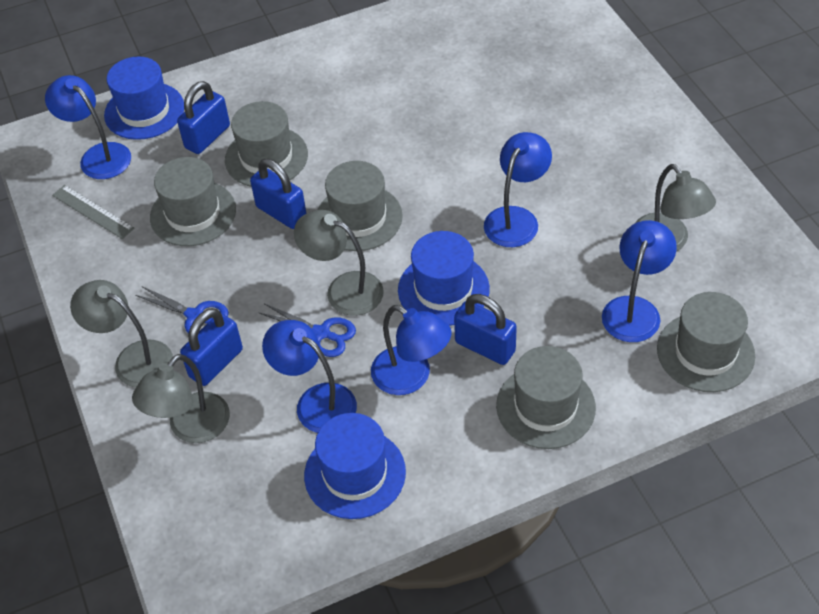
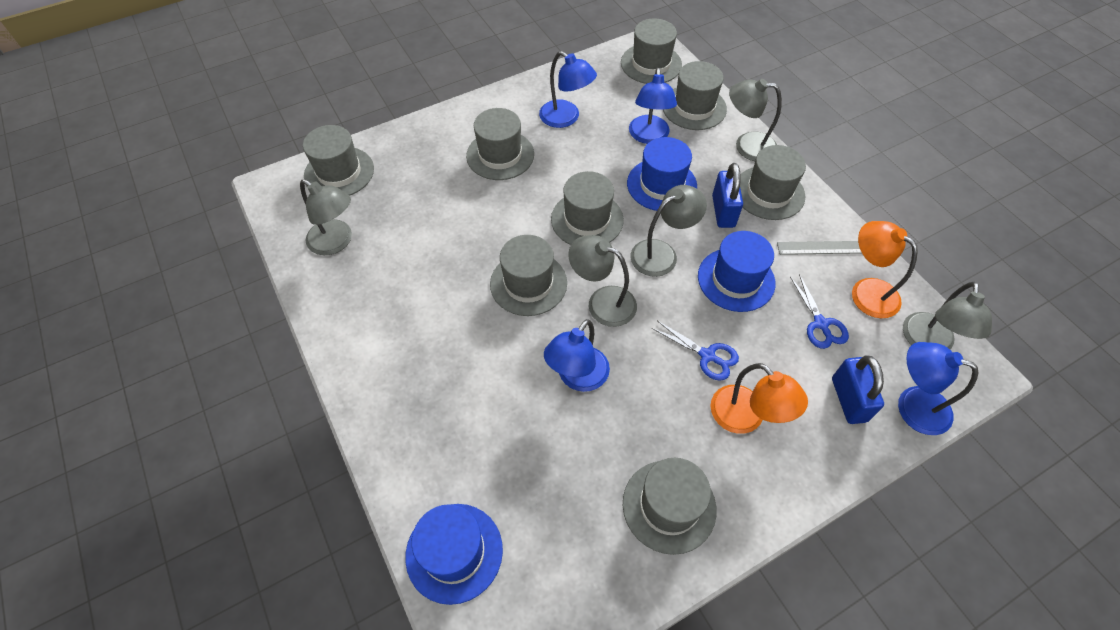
blue lamp: [45,75,131,179] [262,320,357,433] [371,305,452,395] [484,132,552,247] [602,220,677,342] = 5 -> [539,51,597,128] [544,319,610,392] [629,68,677,144] [898,342,978,435] = 4
blue padlock: [177,81,230,154] [180,308,243,386] [250,159,307,229] [454,294,517,365] = 4 -> [712,163,743,228] [832,355,884,424] = 2
grey hat: [150,157,236,246] [225,101,308,187] [318,161,403,251] [496,346,596,449] [657,292,755,392] = 5 -> [303,125,374,196] [466,108,534,180] [490,235,567,316] [551,171,624,245] [621,18,682,84] [623,458,717,555] [663,61,727,130] [740,145,806,220] = 8
grey lamp: [70,280,173,387] [132,354,230,443] [294,210,384,316] [635,164,716,252] = 4 -> [300,179,352,255] [568,235,637,327] [630,185,707,277] [729,79,782,161] [903,282,992,349] = 5
orange lamp: none = 0 -> [710,363,808,434] [852,221,918,318] = 2

